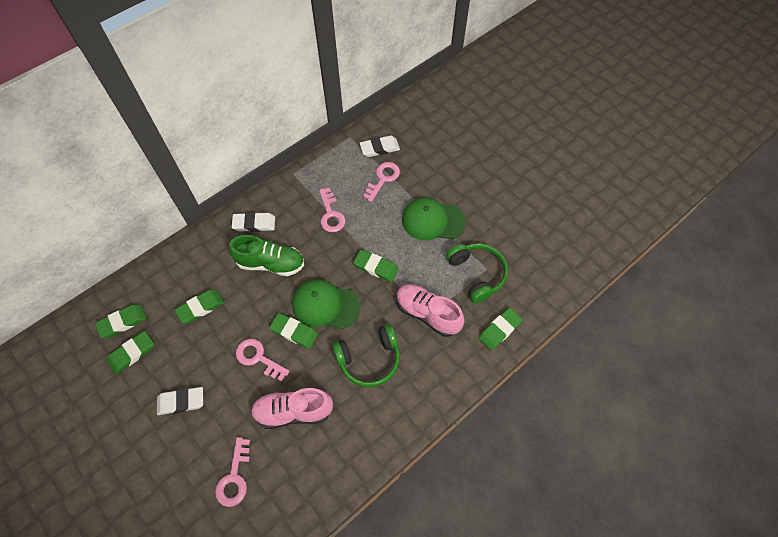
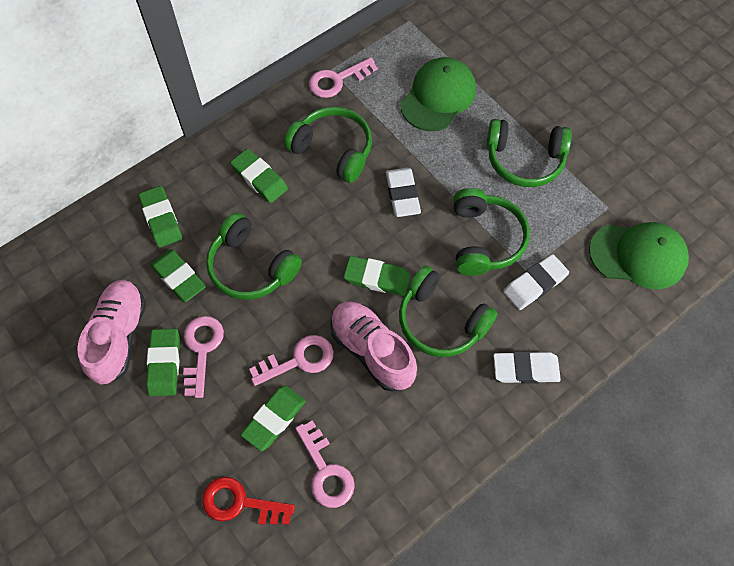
green headphones: [332,324,400,387] [446,243,508,304] = 2 -> [206,213,302,300] [284,106,372,183] [399,266,497,357] [453,188,530,276] [486,119,572,187] = 5
green shoe: [229,235,304,276] = 1 -> none = 0
red key: none = 0 -> [202,477,295,525] = 1

